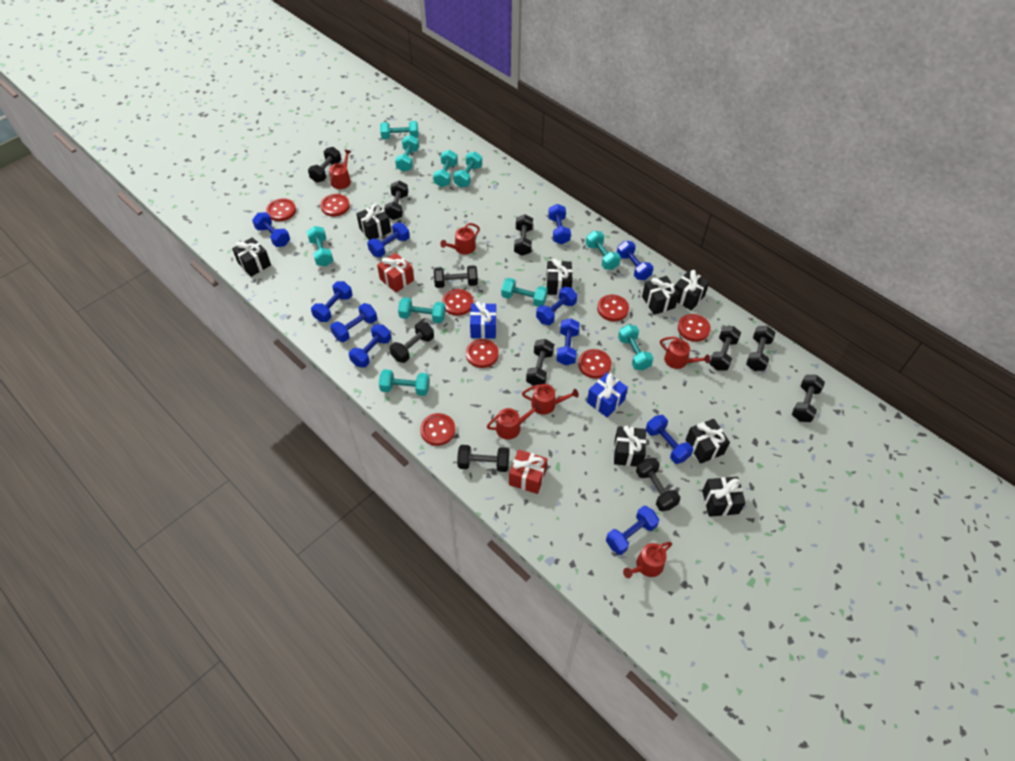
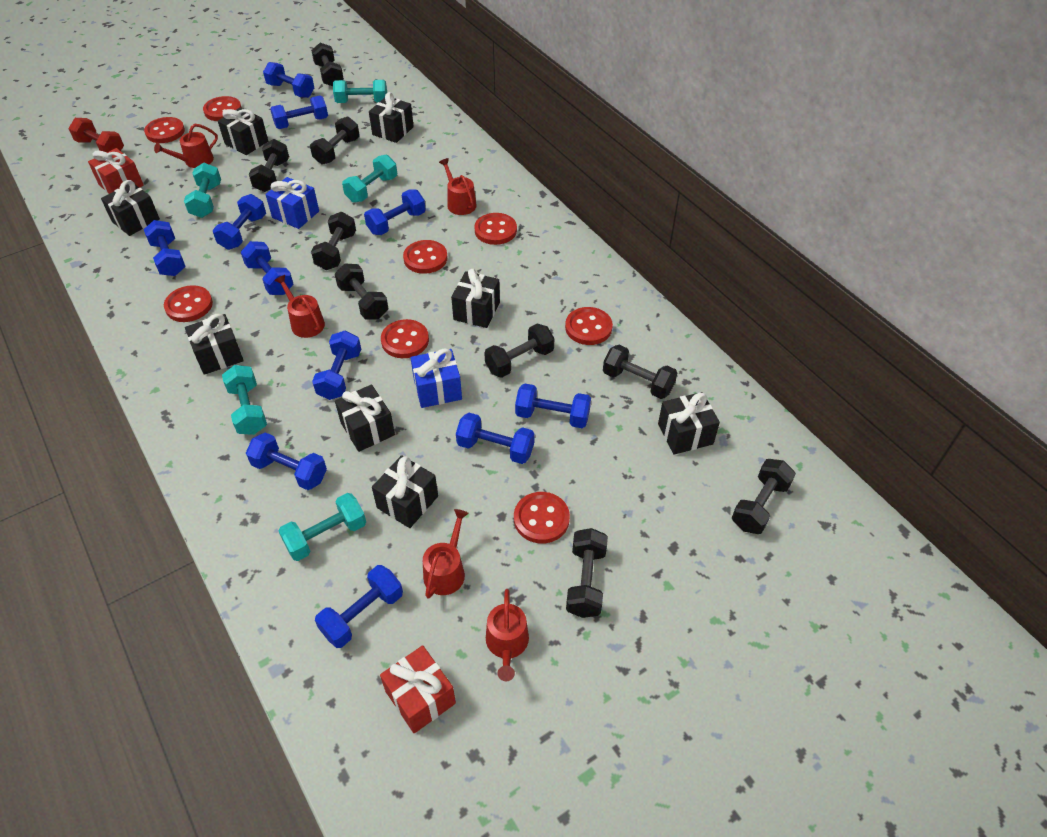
black dumbbell: [308,147,341,183] [384,181,408,220] [390,321,434,363] [434,265,478,288] [457,445,509,472] [514,214,533,256] [526,339,554,386] [636,458,680,511] [709,326,741,370] [746,326,776,371] [792,375,825,422] = 11 -> [249,139,289,192] [310,116,360,165] [311,43,344,86] [311,212,356,270] [335,264,389,319] [484,324,555,378] [566,528,608,618] [603,345,677,399] [732,459,796,534] = 9
red dumbbell: none = 0 -> [68,118,124,153] = 1
red watering can: [329,149,351,189] [440,223,480,255] [487,402,541,439] [522,384,579,415] [623,542,672,578] [660,337,710,369] = 6 -> [154,124,218,168] [274,275,325,338] [423,509,469,599] [439,158,477,215] [486,589,529,681] = 5
turquoise dumbbell: [307,226,333,266] [379,369,429,396] [380,121,419,139] [395,135,419,172] [398,297,446,323] [433,150,458,187] [453,152,482,188] [501,278,548,307] [586,231,621,270] [618,325,654,370] = 10 -> [184,163,221,218] [222,365,267,435] [279,493,366,561] [333,80,387,103] [342,155,397,203] = 5

